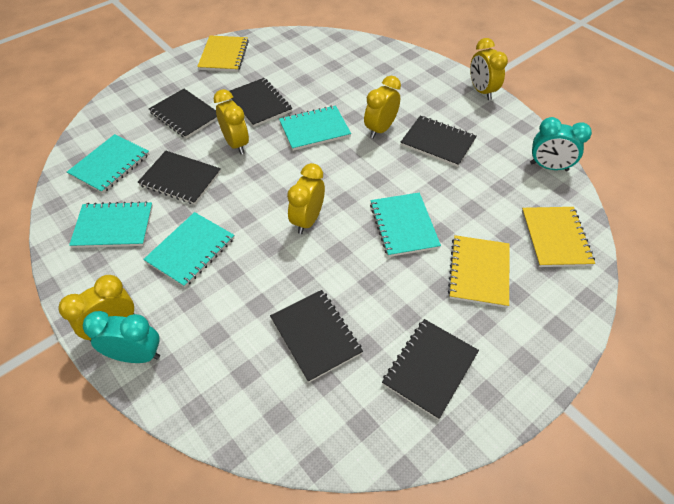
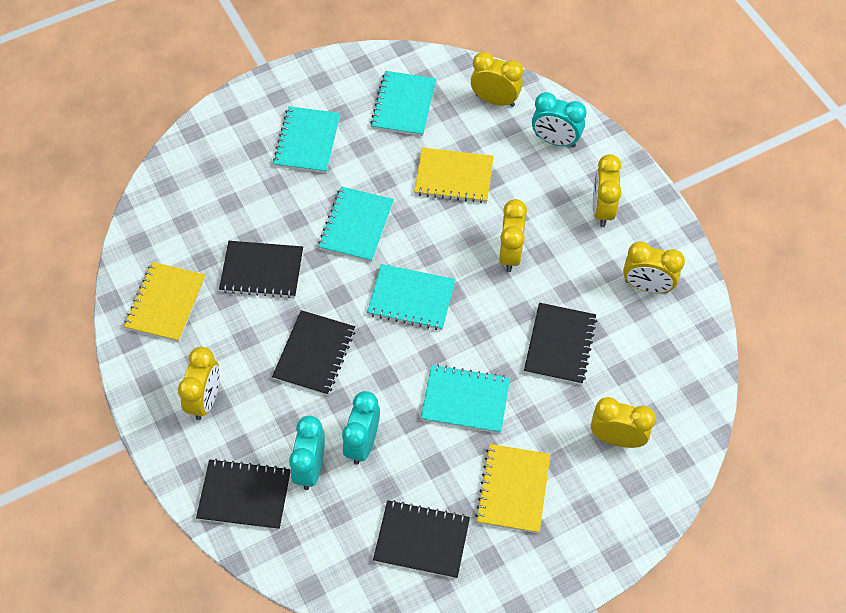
black notebook: [137,151,221,205] [149,89,217,139] [229,78,292,127] [270,290,363,383] [382,319,479,420] [401,115,477,167] = 6 -> [196,459,291,530] [219,241,303,298] [272,310,355,395] [373,500,470,579] [524,303,597,385] = 5
turquoise clock: [83,311,160,363] [530,117,592,171] = 2 -> [289,416,325,490] [342,391,380,465] [532,92,587,147] = 3
yellow clock: [59,275,134,341] [213,89,249,154] [287,163,325,234] [364,76,401,139] [470,38,508,100] = 5 -> [178,347,220,420] [471,52,523,107] [499,199,527,272] [591,397,656,448] [593,154,622,227] [623,242,685,293] = 6

